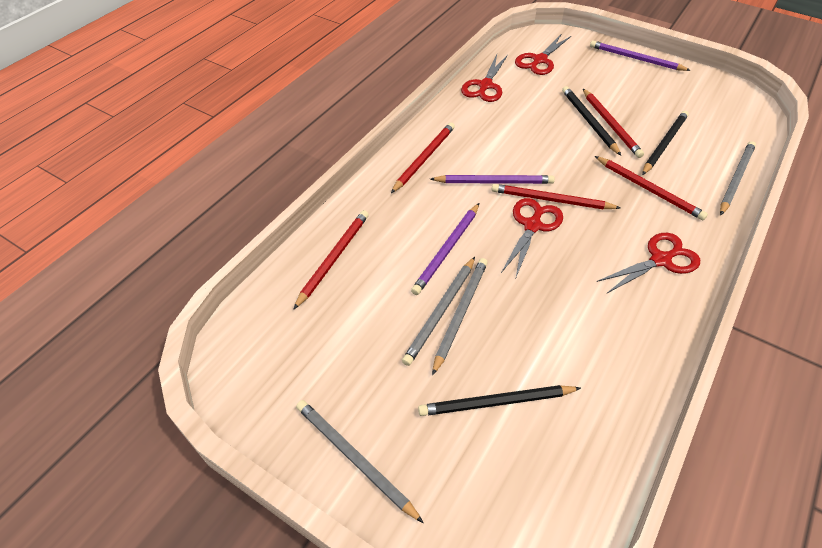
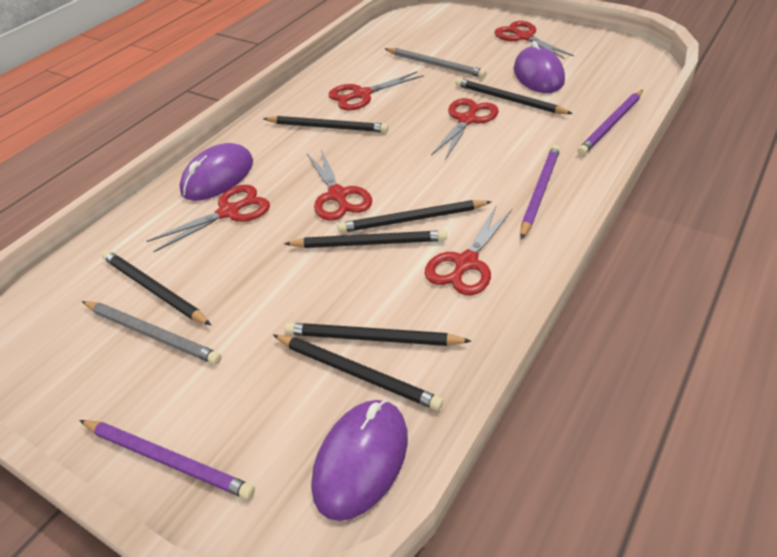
black pencil: [418,385,581,416] [562,86,621,155] [642,111,689,175] = 3 -> [102,250,211,325] [263,116,389,133] [273,335,443,411] [284,230,447,248] [285,323,472,346] [337,200,491,233] [455,78,573,114] = 7
grey pencil: [296,400,424,523] [402,257,475,366] [432,258,488,376] [720,141,756,215] = 4 -> [82,301,222,364] [385,48,486,78] = 2
purple mouse: none = 0 -> [180,143,253,201] [311,400,408,521] [514,41,565,93] = 3
red pencil: [293,210,369,310] [391,122,455,193] [491,184,620,209] [583,89,644,158] [595,156,708,220] = 5 -> none = 0
red scissors: [461,55,508,102] [501,198,563,277] [515,35,571,75] [596,233,700,294] = 4 -> [146,185,270,252] [307,150,372,221] [329,71,424,111] [425,207,512,295] [431,98,499,160] [495,21,574,59] = 6

